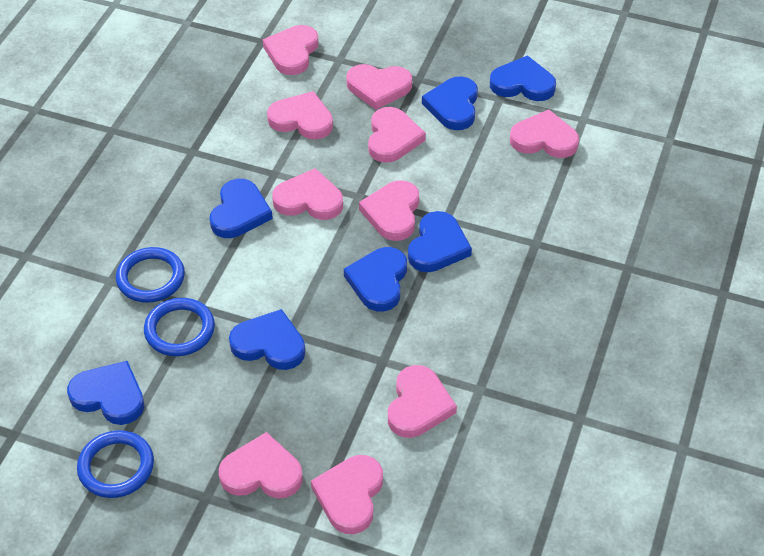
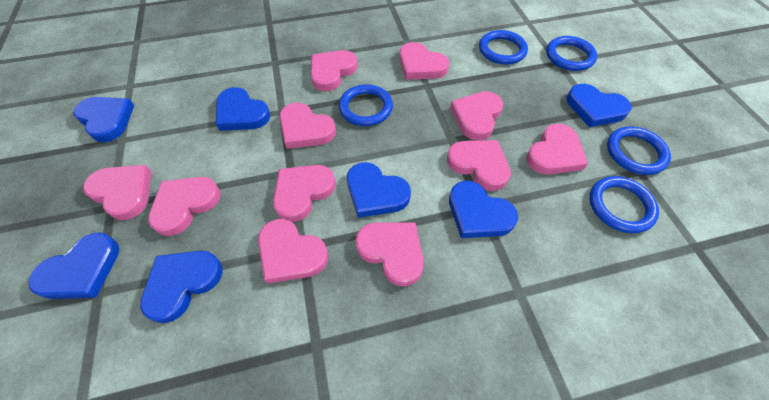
blue ring: [77,430,154,498] [116,247,185,303] [144,298,215,356] = 3 -> [339,84,393,126] [479,30,528,65] [546,36,597,71] [589,176,659,233] [607,126,671,175] = 5
pink heart: [219,432,303,499] [262,25,318,75] [267,91,333,139] [272,168,343,220] [311,455,383,534] [346,64,412,110] [359,180,419,241] [368,107,426,163] [388,365,457,438] [510,109,579,158] = 10 -> [83,165,151,220] [148,177,221,236] [258,219,328,284] [273,165,336,222] [279,103,336,149] [311,50,358,91] [355,222,424,286] [399,42,449,80] [447,140,511,191] [450,91,503,140] [526,124,588,175] = 11

